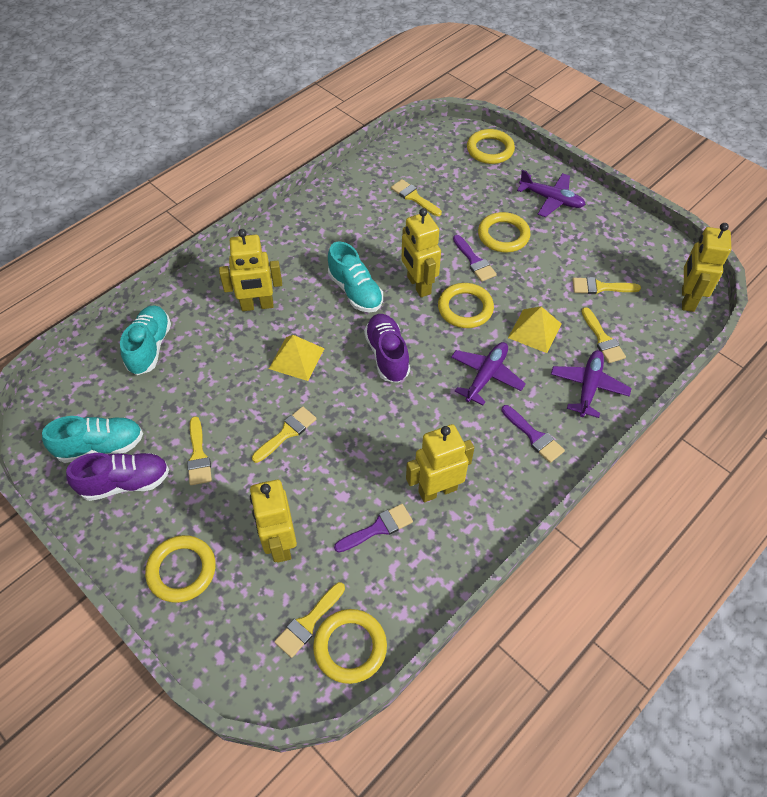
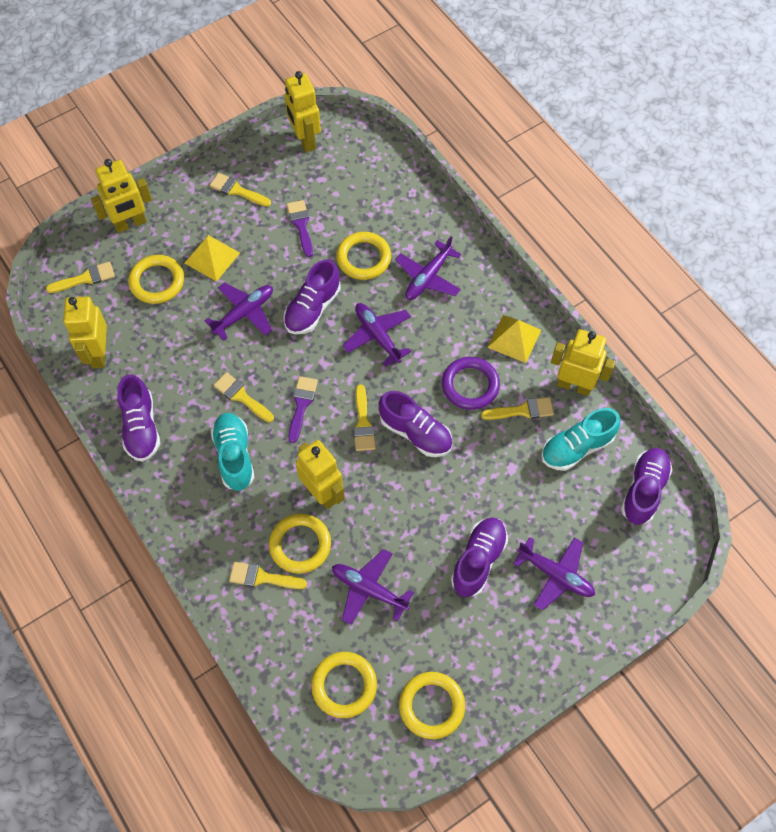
purple brush: [334,504,413,553] [453,235,497,282] [501,405,565,463] = 3 -> [287,200,313,257] [288,376,318,443] = 2
purple plane: [451,342,526,405] [517,170,586,217] [551,350,632,418] = 3 -> [205,282,273,341] [332,549,414,625] [343,303,411,367] [395,236,461,300] [513,537,595,611] = 5
purple ring: none = 0 -> [442,357,500,410] = 1
purple shoe: [66,453,169,501] [364,314,410,383] = 2 -> [117,374,160,462] [283,259,341,334] [379,391,452,457] [451,517,508,597] [621,448,672,525] = 5
turquoise shoe: [42,416,143,463] [120,306,171,375] [328,242,383,312] = 3 -> [211,413,254,491] [541,408,620,471] = 2

